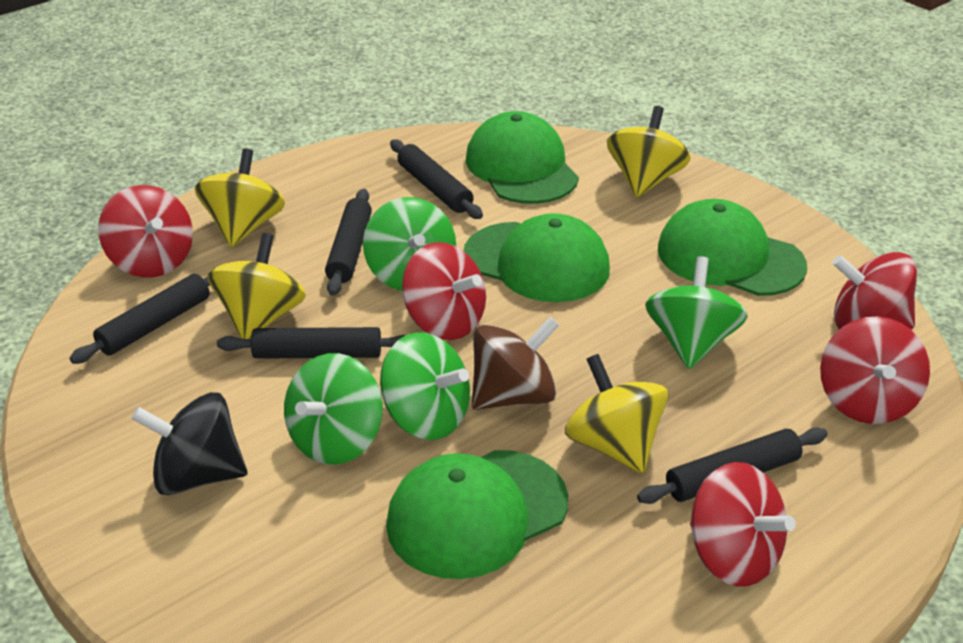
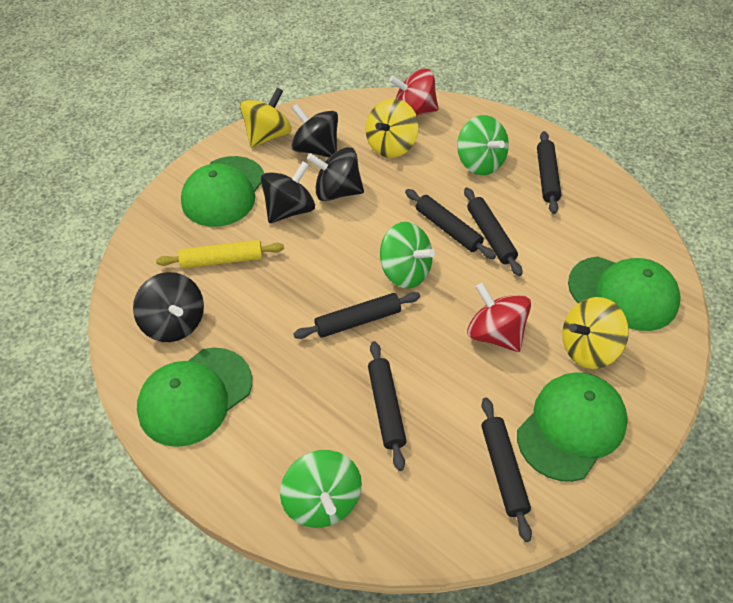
black rolling pin: [69,274,210,364] [217,327,405,359] [325,189,372,296] [390,139,483,219] [637,427,828,504] = 5 -> [293,292,420,339] [368,341,406,471] [405,189,496,259] [464,187,522,276] [481,397,532,542] [537,131,562,214] = 6
black spinning top: [131,392,247,495] = 1 -> [133,272,204,342] [261,161,315,223] [291,104,338,157] [307,147,364,201] = 4
brown spinning top: [472,317,559,410] = 1 -> none = 0
green spinning top: [284,353,383,465] [363,197,456,291] [380,333,470,440] [645,256,748,369] = 4 -> [280,450,362,528] [380,222,435,289] [457,115,509,175] = 3
red spinning top: [98,185,193,278] [402,242,486,340] [690,462,796,587] [820,316,930,424] [832,252,917,330] = 5 -> [389,69,439,116] [467,283,531,352] = 2
yellow rolling pin: none = 0 -> [156,240,284,268] = 1
yellow spinning top: [195,148,285,247] [207,233,306,339] [565,354,669,473] [607,106,691,197] = 4 -> [240,88,292,148] [366,99,419,158] [562,297,629,369] = 3

